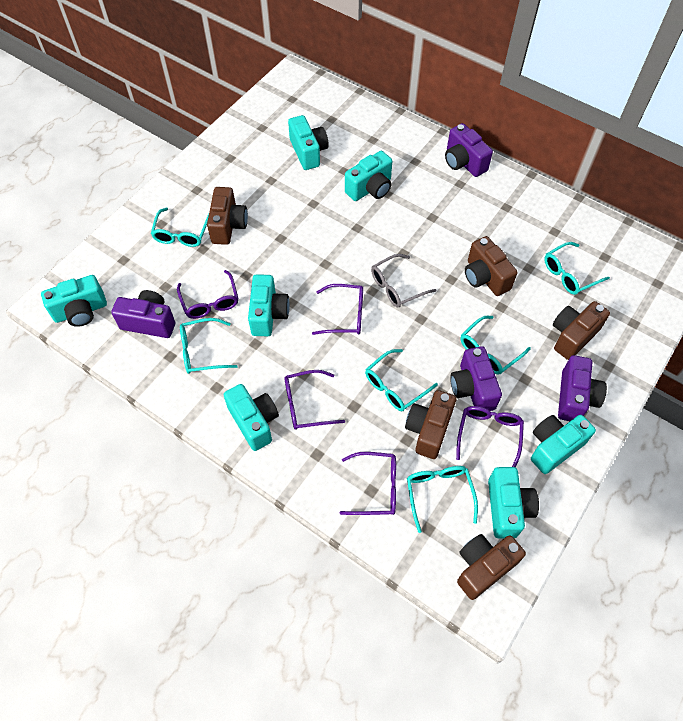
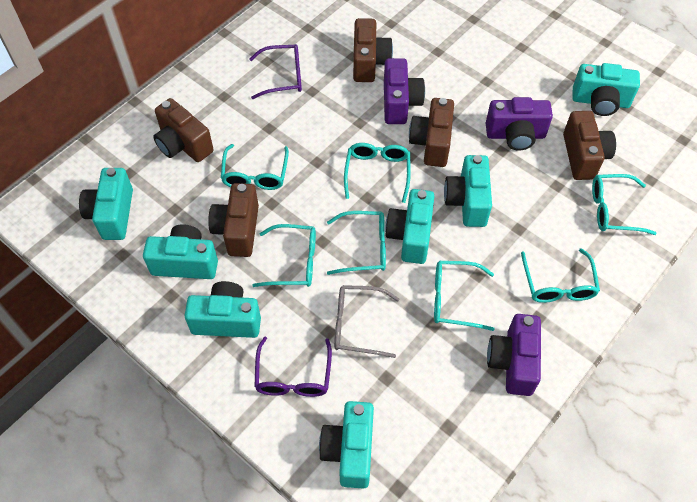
purple camera: [111,290,175,338] [445,123,493,177] [450,346,502,411] [558,355,607,421] = 4 -> [384,58,425,124] [486,97,553,151] [487,314,541,396] = 3
purple glasses: [177,270,238,319] [284,370,345,430] [312,284,363,335] [340,452,396,515] [456,406,524,468] = 5 -> [249,44,302,99] [254,336,332,397] = 2
turquoise glasses: [151,208,209,247] [180,318,238,374] [365,349,438,411] [407,466,478,533] [460,316,531,375] [544,242,610,295] = 6 -> [221,144,289,190] [252,224,316,287] [327,211,386,275] [344,143,411,203] [434,261,495,331] [521,248,600,303] [592,174,657,235] = 7

